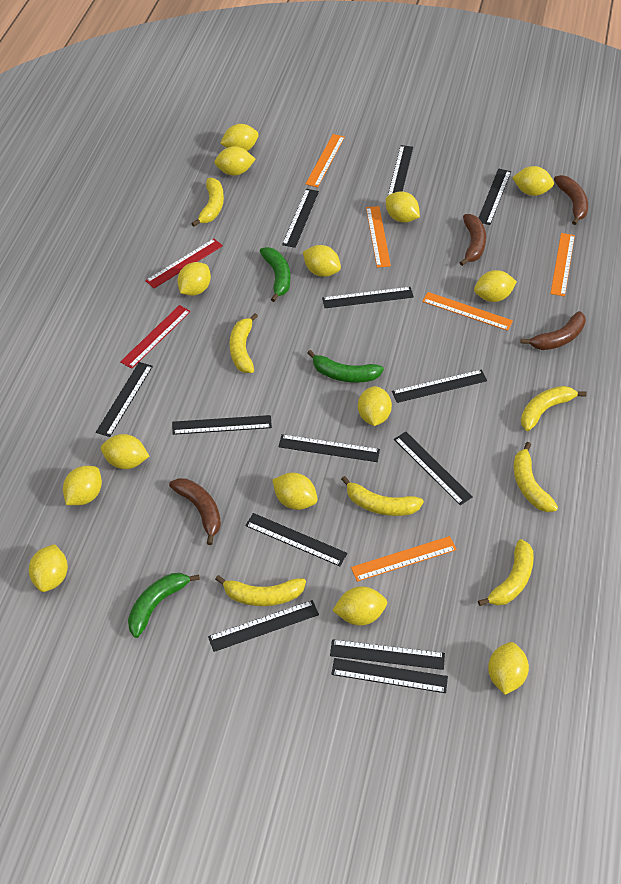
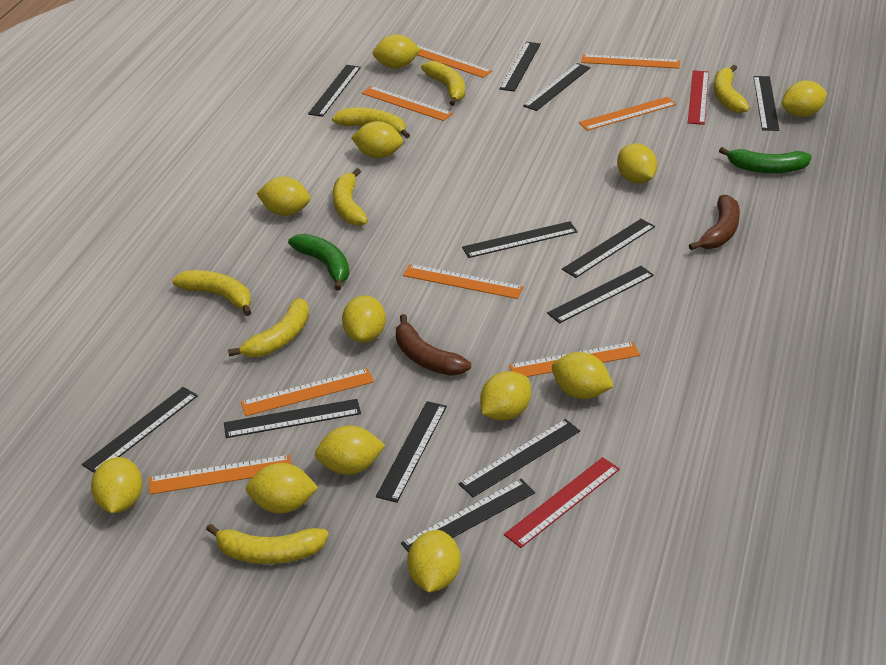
black ruler: [96,362,153,437] [172,415,272,435] [208,600,319,652] [245,513,347,566] [278,434,380,462] [282,189,319,248] [322,287,414,308] [330,639,445,670] [331,658,448,693] [388,145,413,195] [392,370,487,403] [394,432,473,505] [479,168,511,225] = 13 -> [82,387,198,473] [224,399,361,438] [308,65,361,117] [376,401,447,503] [401,479,535,553] [459,419,580,497] [462,221,577,258] [499,42,541,92] [523,63,590,111] [547,266,654,323] [562,219,655,278] [753,76,779,131] = 12
brown banana: [169,478,221,545] [460,214,486,266] [521,311,586,350] [554,175,588,225] = 4 -> [396,314,471,376] [689,195,740,250] = 2
green banana: [128,573,200,638] [260,247,290,302] [307,350,384,383] = 3 -> [288,234,349,290] [719,147,812,173] = 2
orange ruler: [306,134,345,187] [351,536,457,582] [366,206,391,267] [422,292,513,331] [550,233,575,297] = 5 -> [149,455,291,495] [241,368,374,416] [362,86,453,121] [403,264,523,299] [417,45,492,78] [509,342,640,377] [579,97,676,131] [581,54,680,69] = 8
yellow lemon: [29,544,68,592] [63,466,102,505] [101,434,149,469] [177,262,211,296] [214,146,256,175] [220,124,259,151] [272,473,318,510] [303,245,341,277] [332,586,387,626] [358,386,392,426] [386,191,420,223] [474,270,517,302] [488,642,529,695] [512,166,554,196] = 14 -> [91,457,143,513] [246,463,319,514] [256,177,310,216] [315,426,385,475] [342,295,386,343] [351,121,403,158] [373,34,421,69] [407,530,461,593] [480,371,531,421] [552,352,614,399] [617,143,658,184] [782,81,827,117] = 12

